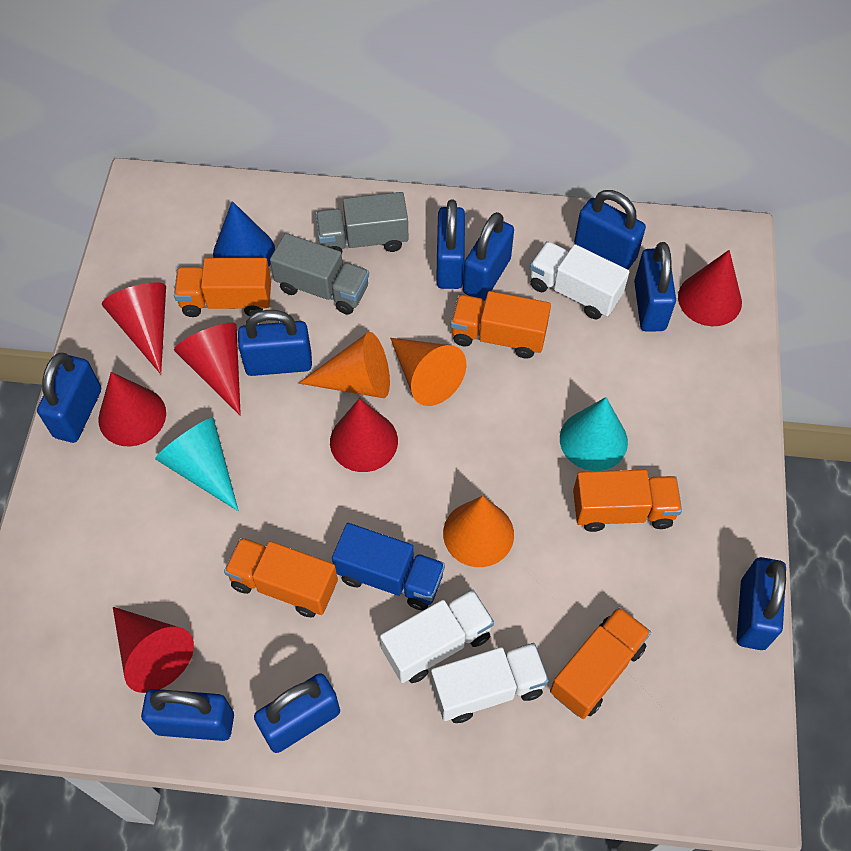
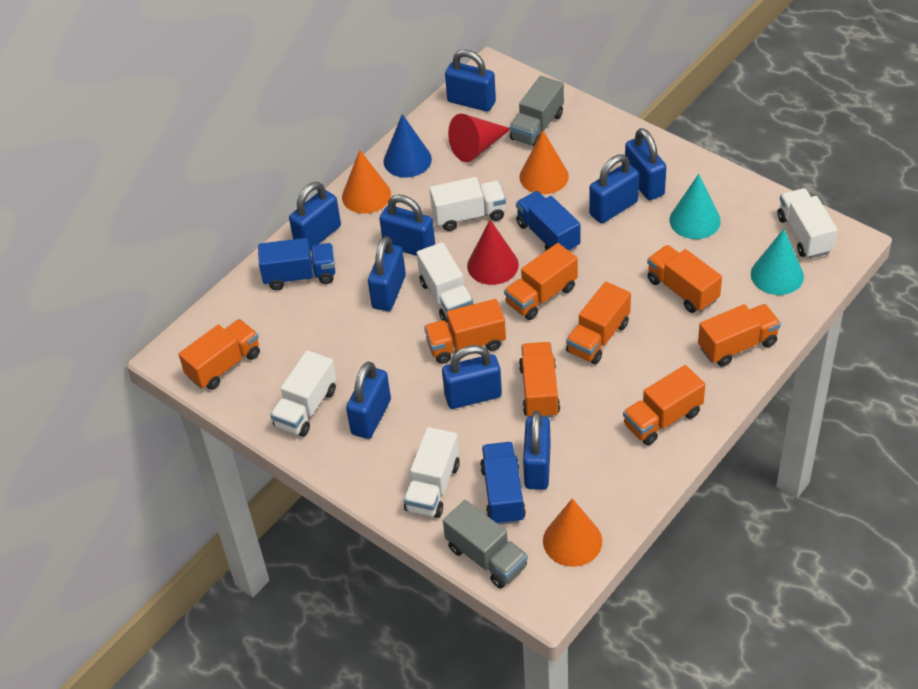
blue truck: [332,523,445,610] = 1 -> [258,238,335,290] [480,442,526,525] [516,191,580,252] = 3
orange truck: [174,258,271,317] [224,537,338,618] [451,291,551,359] [550,607,651,719] [573,470,682,532] = 5 -> [179,319,260,390] [424,299,506,364] [504,243,578,320] [519,342,560,418] [566,282,631,365] [623,365,705,445] [647,245,722,313] [698,304,781,367] = 8
red cone: [98,372,166,446] [102,282,166,374] [113,607,194,693] [174,322,241,415] [330,398,398,472] [678,250,742,326] = 6 -> [448,114,510,162] [467,220,519,285] = 2
white truck: [380,589,494,683] [431,643,549,723] [530,241,629,319] = 3 -> [270,350,336,437] [404,427,460,518] [417,242,473,323] [429,177,506,231] [777,188,837,259] = 5

